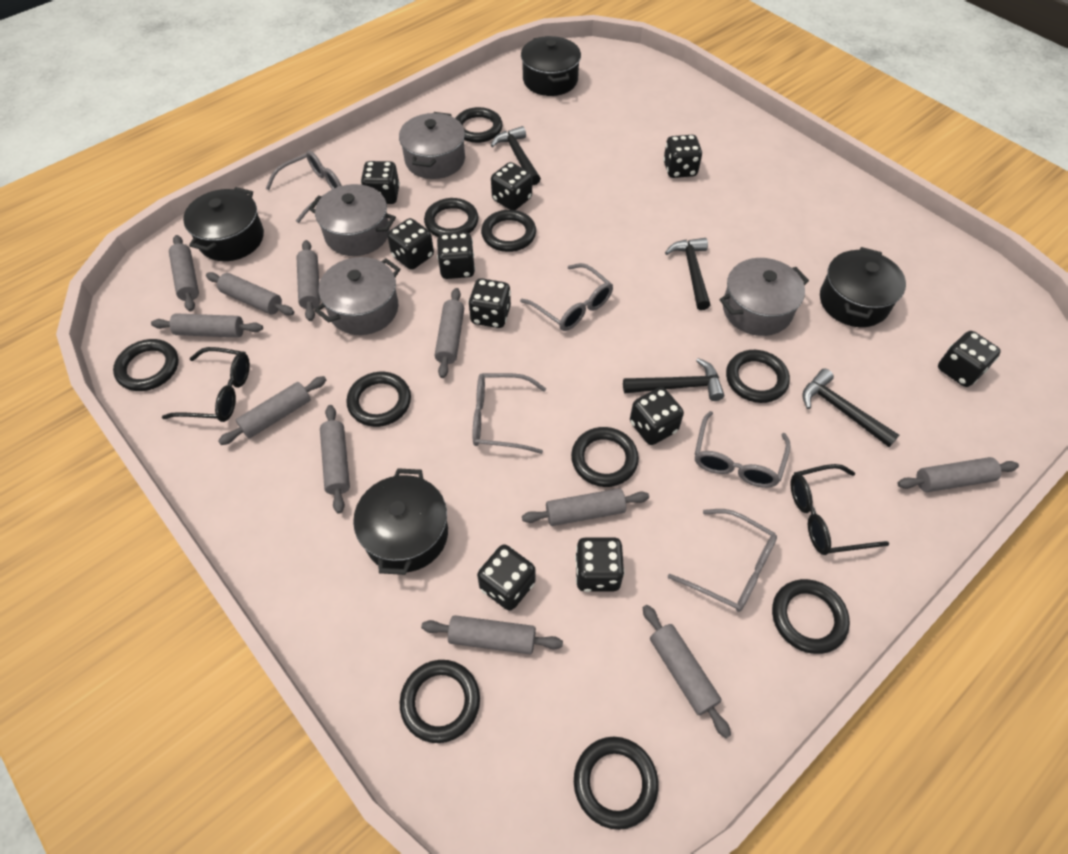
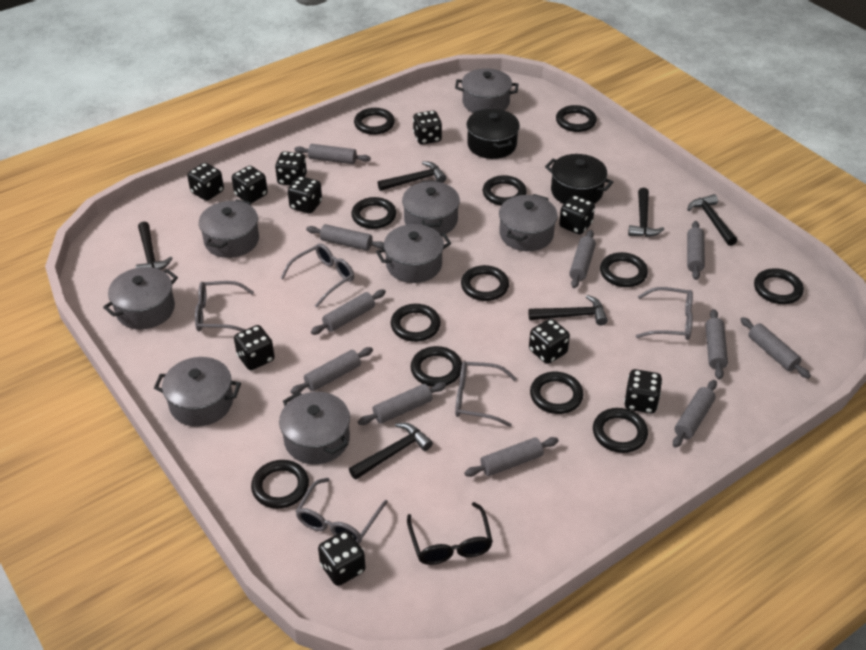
black glasses: [162,347,250,422] [790,464,889,555] = 2 -> [407,502,493,565] = 1
black hammer: [491,126,541,185] [623,358,724,401] [665,238,710,310] [802,368,899,447] = 4 -> [136,221,173,270] [349,423,433,480] [378,161,446,191] [528,295,608,325] [628,188,664,237] [687,194,737,246] = 6
black pot: [183,187,264,261] [353,468,448,575] [521,36,581,96] [820,247,906,327] = 4 -> [466,108,520,159] [545,154,613,204] = 2
black ring: [113,339,179,391] [346,372,411,427] [400,660,480,743] [424,198,479,237] [455,107,503,143] [481,210,536,252] [571,427,639,487] [574,737,658,830] [726,350,790,403] [772,579,850,654] = 10 -> [251,460,309,509] [351,197,396,229] [354,108,395,135] [391,304,441,342] [411,346,462,387] [461,265,509,301] [483,175,527,206] [530,372,583,414] [556,105,597,132] [593,408,648,453] [600,252,648,287] [754,268,804,304] = 12
grey pot: [308,184,396,256] [314,257,400,335] [399,112,465,179] [719,258,809,336] = 4 -> [103,267,178,329] [154,357,241,427] [199,199,259,258] [279,392,350,464] [376,224,451,283] [402,180,460,234] [455,68,518,113] [499,194,558,251] = 8

